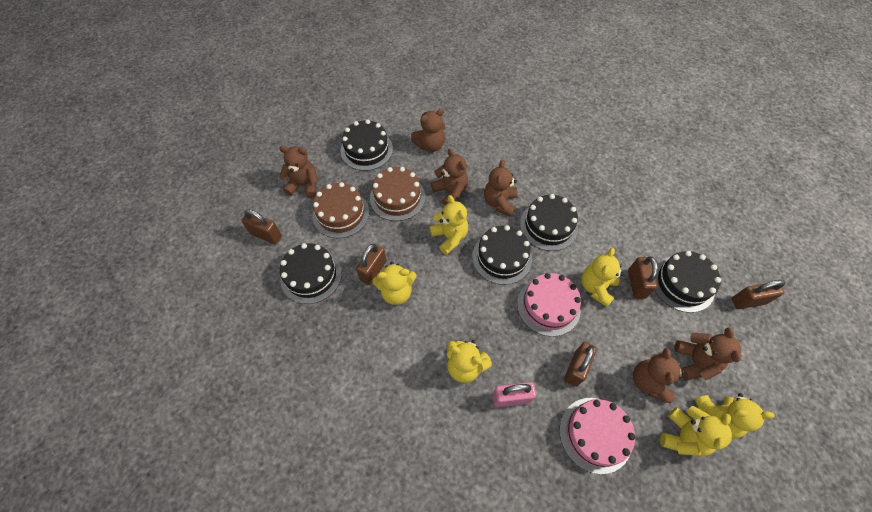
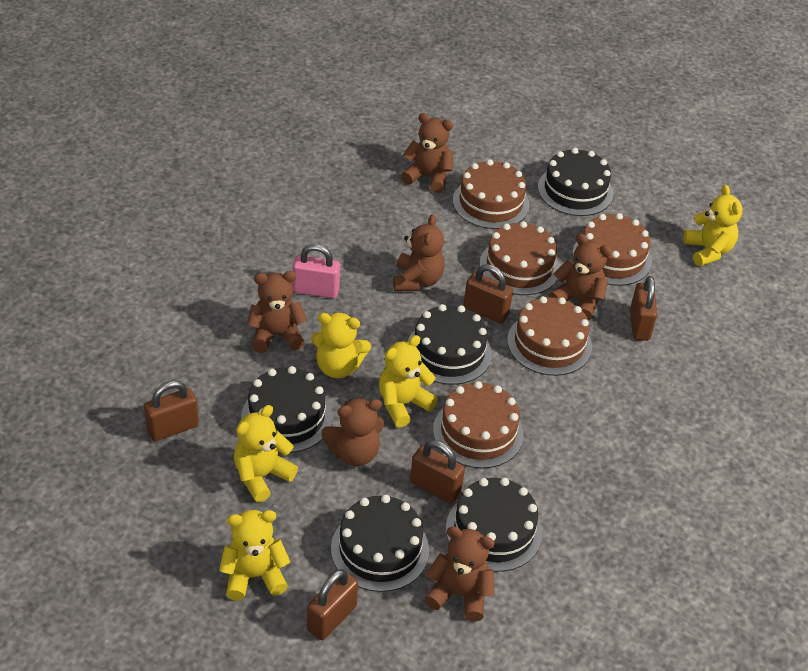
brown cake: [312,182,369,238] [370,167,425,221] = 2 -> [433,381,524,468] [453,159,529,229] [479,221,560,295] [507,296,592,376] [573,213,652,286] = 5
pink cake: [517,273,581,337] [560,398,635,474] = 2 -> none = 0
yellow teddy bear: [372,262,417,305] [430,195,468,255] [447,340,492,383] [581,248,624,307] [660,406,732,456] [695,393,775,439] = 6 -> [219,510,290,601] [234,405,298,502] [311,313,371,378] [379,335,438,427] [683,185,743,267] = 5

